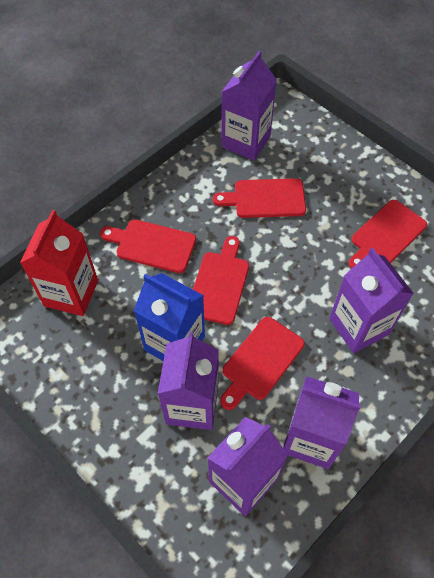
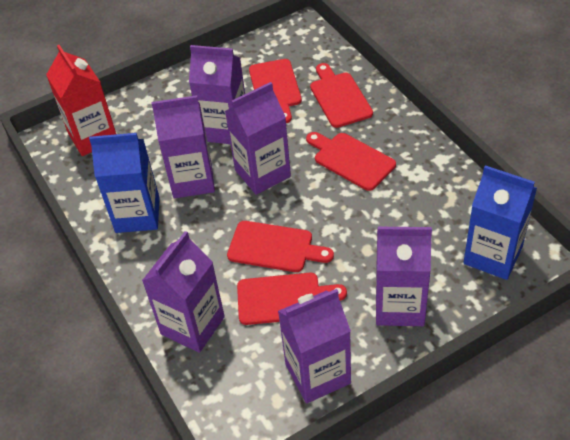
blue carton: [134,273,205,361] = 1 -> [89,133,160,233] [463,165,537,280] = 2
purple carton: [158,332,219,430] [207,417,288,516] [221,50,277,161] [283,376,361,469] [329,248,414,353] = 5 -> [142,231,225,353] [151,95,215,198] [189,45,245,144] [225,82,291,195] [278,289,351,403] [376,227,432,326] = 6

